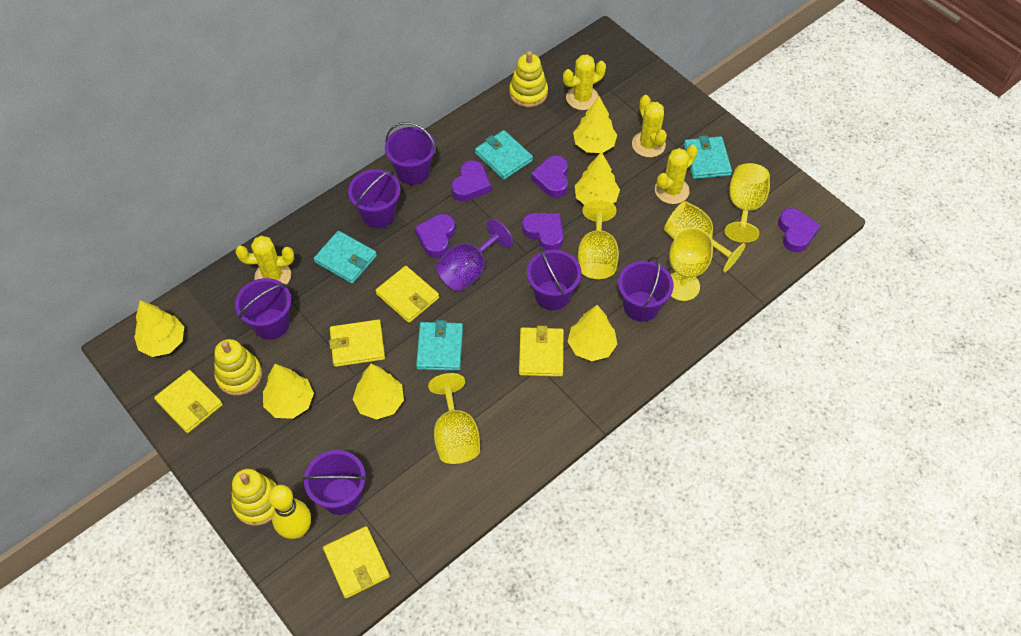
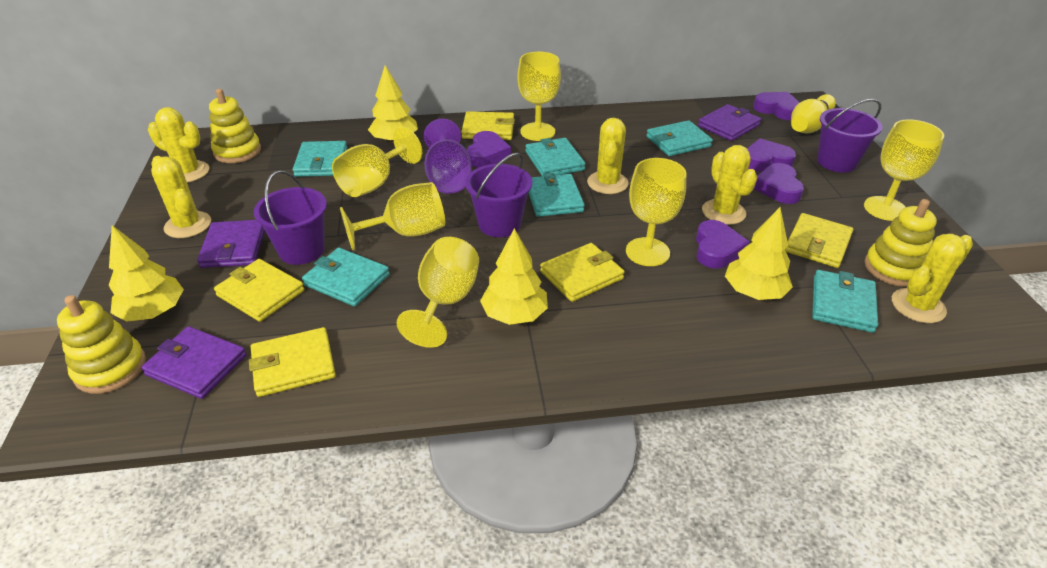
purple bucket: [235,278,291,340] [302,450,367,515] [348,169,401,228] [385,122,436,185] [527,247,582,310] [618,257,674,322] = 6 -> [254,170,327,265] [465,152,532,237] [817,99,882,173] = 3
purple wallet: none = 0 -> [141,326,247,399] [197,220,265,268] [698,104,761,141] = 3
turquoise wallet: [314,231,377,284] [416,320,463,371] [475,130,533,180] [684,135,732,179] = 4 -> [293,141,347,177] [302,248,390,307] [525,138,585,176] [528,173,585,217] [646,120,713,156] [812,270,878,333] = 6
yellow cactus: [236,236,294,284] [563,54,606,110] [632,95,667,157] [655,145,698,204] = 4 -> [148,107,209,183] [151,156,211,238] [587,118,629,194] [702,145,757,225] [892,234,973,323] = 5
yellow goblet: [428,373,480,464] [578,199,619,279] [664,201,746,272] [669,228,713,301] [725,163,770,243] = 5 -> [332,127,422,197] [340,182,445,250] [396,237,479,348] [518,52,561,141] [626,158,686,266] [864,119,944,221] = 6
yellow tree: [134,301,184,357] [263,364,314,419] [353,364,404,420] [568,305,617,361] [573,96,617,153] [575,151,620,205] = 6 -> [108,225,184,322] [368,65,418,143] [480,228,548,325] [725,207,793,300] = 4

